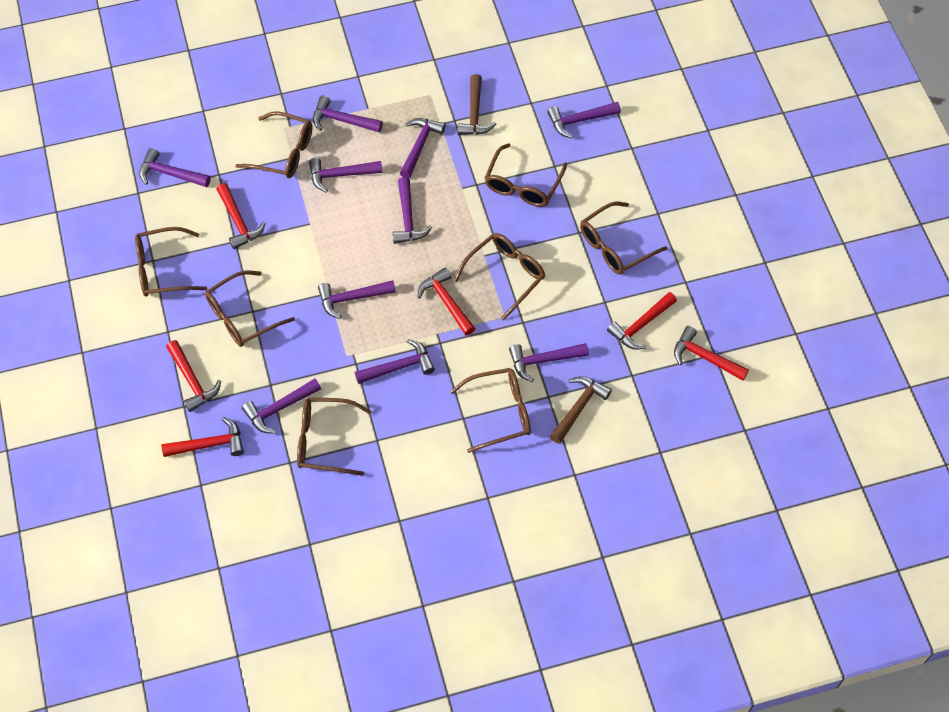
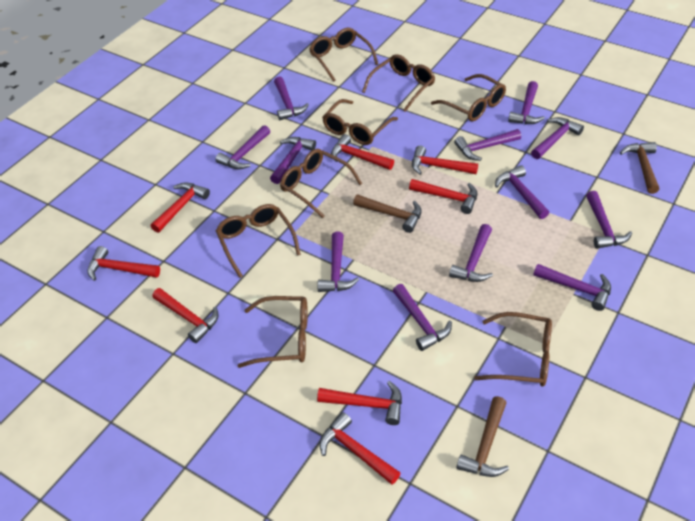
brown hammer: [457,74,496,135] [550,376,612,444] = 2 -> [353,194,422,233] [457,396,509,477] [620,142,659,194] = 3
purple hammer: [139,148,211,187] [242,379,321,434] [309,158,383,193] [313,95,383,133] [318,280,396,319] [355,339,435,384] [393,177,432,244] [400,118,445,178] [509,343,589,382] [547,102,621,139] = 10 -> [215,125,270,170] [270,137,316,184] [274,77,309,120] [318,231,359,292] [393,284,452,351] [449,224,493,282] [454,129,521,161] [495,165,549,219] [508,81,545,124] [531,117,584,159] [533,264,611,311] [586,191,632,249] = 12
red hammer: [162,417,244,457] [166,340,221,412] [216,183,265,249] [418,267,475,335] [607,292,677,350] [674,326,749,381] = 6 -> [87,246,160,281] [151,182,210,233] [152,288,219,343] [317,381,402,425] [320,412,400,485] [331,134,394,170] [409,179,477,214] [412,146,478,175] = 8

